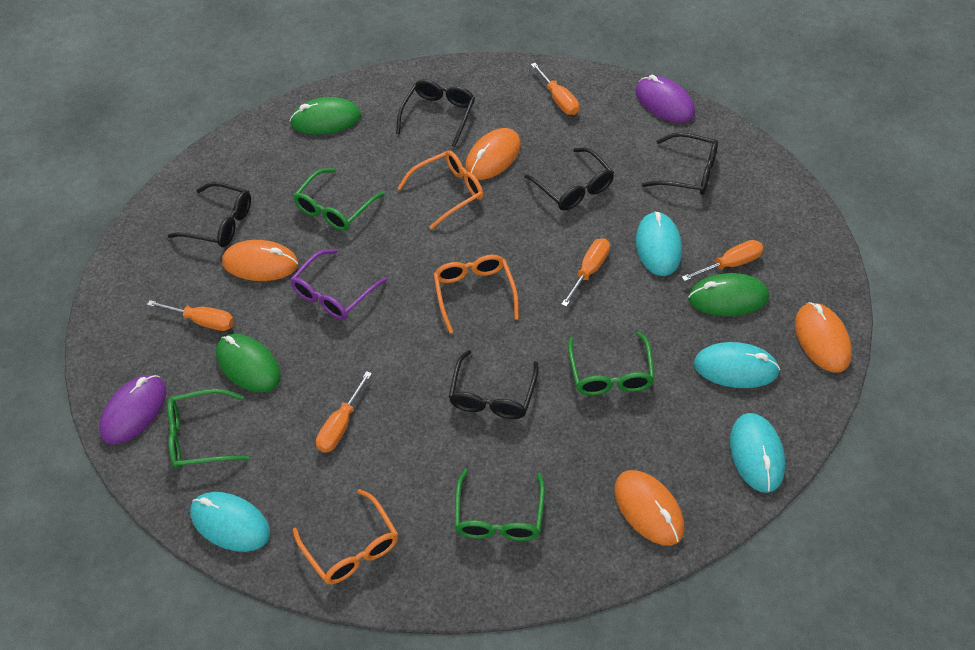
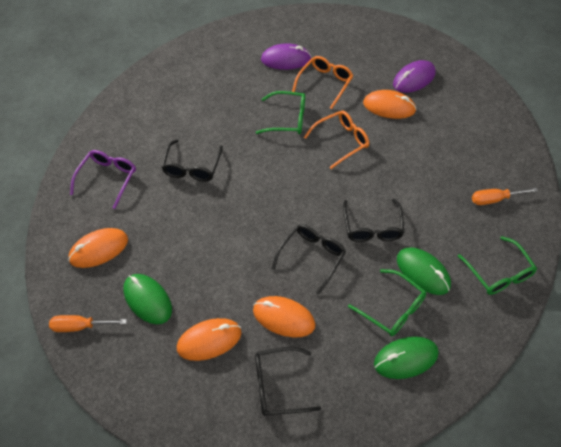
black glasses: [168,182,251,247] [396,79,475,147] [449,350,539,419] [524,148,614,211] [642,132,718,195] = 5 -> [161,140,223,181] [255,347,321,416] [272,224,346,295] [343,199,405,242] = 4
green glasses: [167,389,249,469] [293,168,385,231] [454,469,545,541] [568,332,655,395] = 4 -> [256,91,305,134] [348,269,426,336] [458,236,537,295] = 3
orange glasses: [293,489,398,584] [398,150,483,229] [433,255,519,334] = 3 -> [292,56,353,109] [304,111,369,169] = 2
orange screwdriver: [147,300,234,331] [316,371,372,453] [531,63,579,115] [561,238,610,307] [682,240,764,281] = 5 -> [49,315,127,332] [472,188,538,205] = 2
turquoise mouse: [190,492,270,552] [636,211,682,276] [694,342,780,388] [730,413,785,493] = 4 -> none = 0

